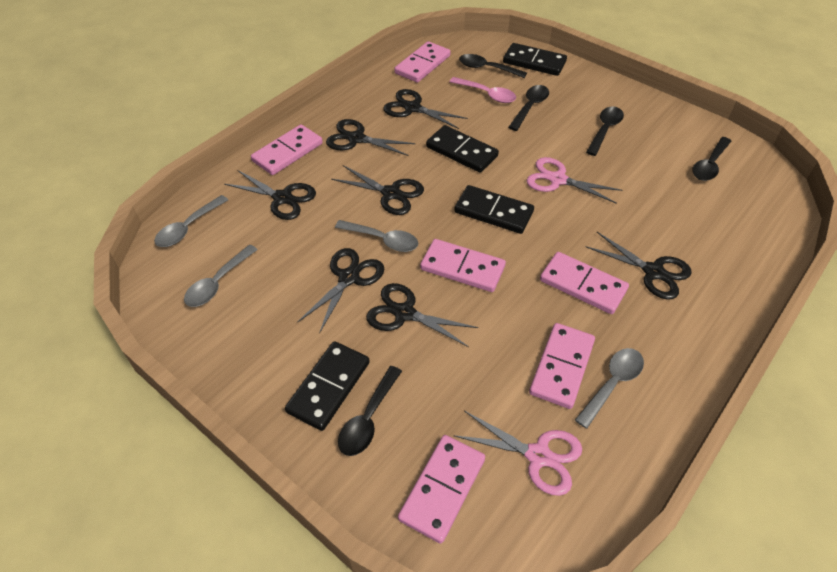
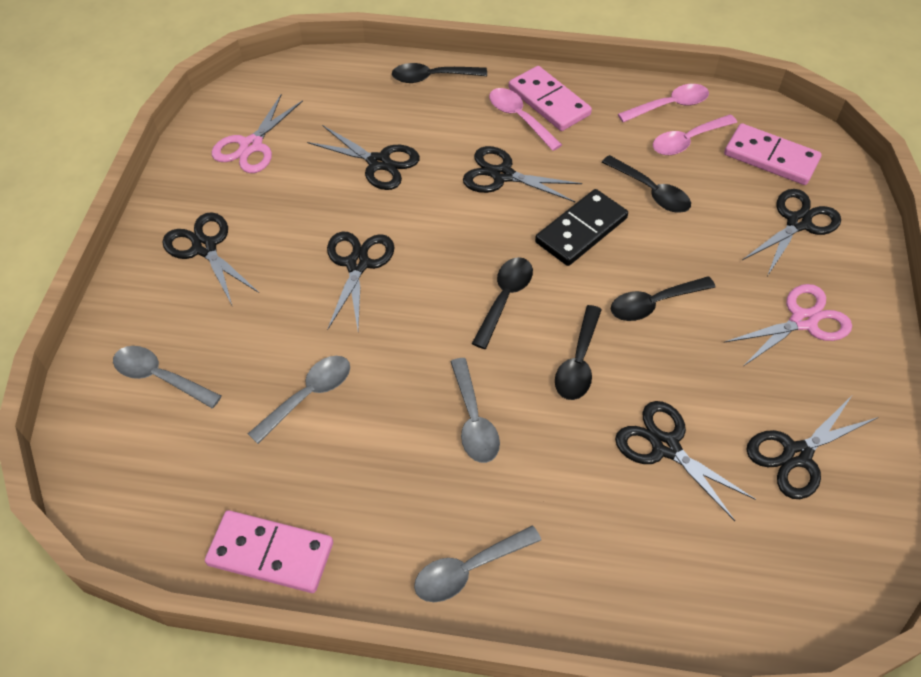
black domino: [285,341,370,431] [426,125,499,173] [454,185,534,234] [503,43,567,76] = 4 -> [535,189,628,266] = 1
pink domino: [251,124,323,175] [394,41,451,83] [398,435,485,544] [420,239,506,292] [529,323,595,409] [540,252,629,314] = 6 -> [205,510,333,593] [508,66,592,131] [724,123,822,185] = 3
pink spoon: [450,77,516,103] = 1 -> [489,88,562,151] [618,84,709,122] [653,115,737,155] = 3

